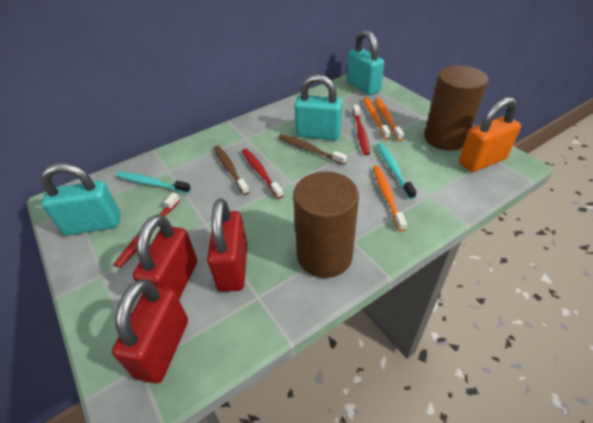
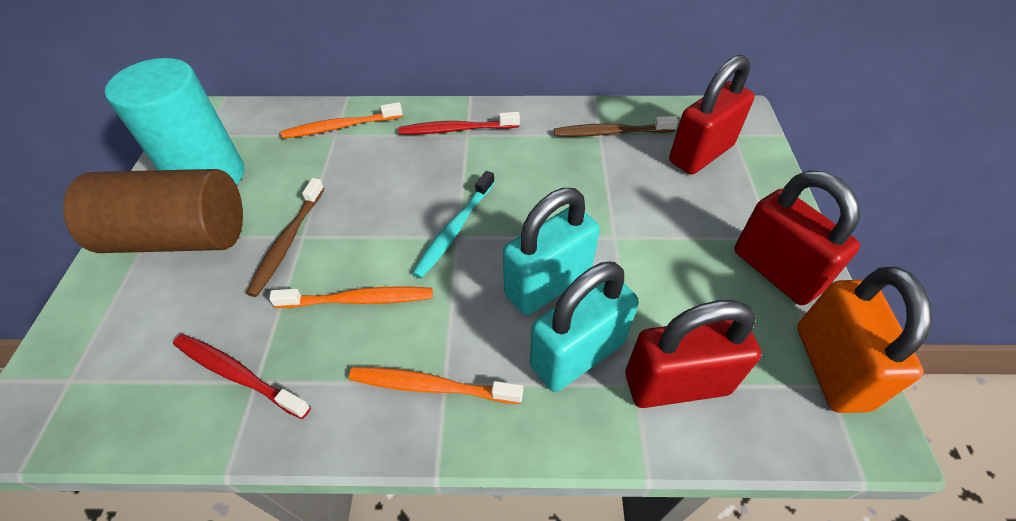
brown cylinder: [293,172,359,278] [424,65,488,151] = 2 -> [63,169,243,253] = 1
red toothbrush: [114,193,180,268] [242,148,283,199] [353,105,370,155] = 3 -> [173,334,311,419] [398,112,520,135] = 2
turquoise cylinder: none = 0 -> [105,58,244,185] = 1
turquoise padlock: [40,163,121,236] [295,74,343,140] [347,30,384,95] = 3 -> [503,188,600,315] [530,262,639,392] = 2
turquoise toothbrush: [116,172,191,194] [377,143,417,199] = 2 -> [412,171,495,279] = 1

